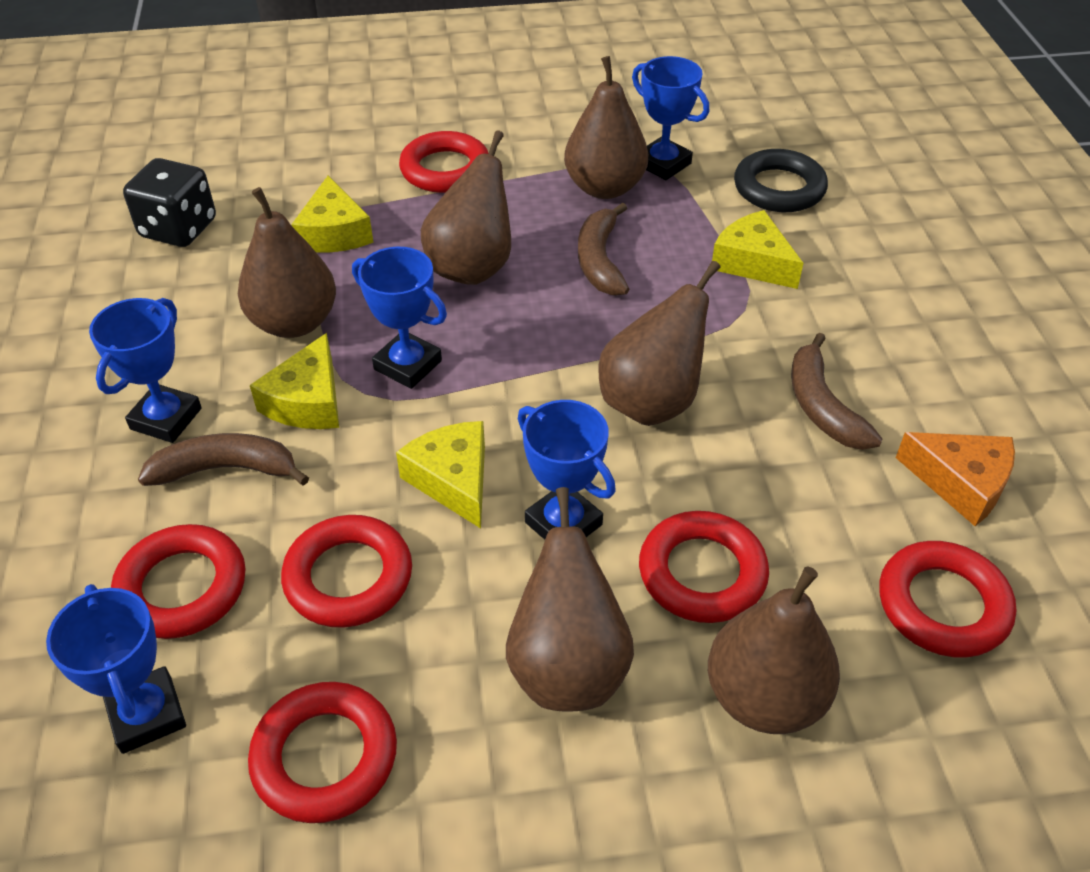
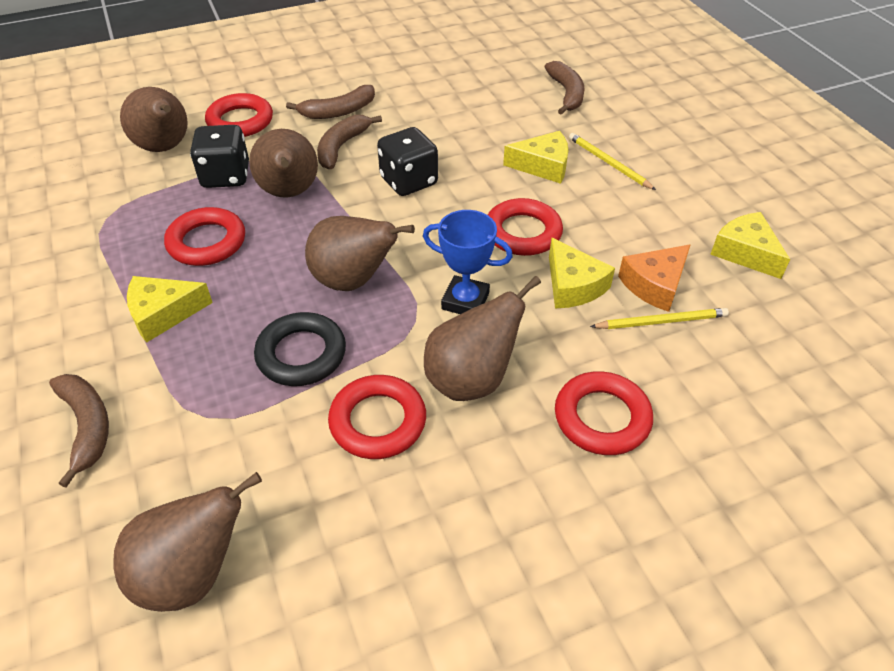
black dice: [123,158,216,247] = 1 -> [190,125,249,188] [377,127,438,196] = 2
blue trophy: [46,584,186,754] [89,298,202,443] [352,247,447,389] [518,400,616,540] [632,56,709,180] = 5 -> [423,210,513,314] = 1
brown banana: [138,433,309,486] [578,203,629,296] [791,333,882,450] = 3 -> [49,374,109,488] [286,85,375,119] [317,115,382,169] [545,61,585,115] = 4
brown pear: [238,187,336,338] [421,131,511,285] [506,487,634,712] [564,56,648,199] [599,261,720,426] [708,566,840,734] = 6 -> [113,472,262,612] [120,87,188,152] [249,129,318,198] [305,216,415,291] [424,276,541,401] = 5
red ring: [111,524,246,639] [248,682,397,823] [281,515,412,628] [399,131,488,193] [639,511,769,623] [879,541,1016,658] = 6 -> [164,207,245,266] [205,93,273,137] [328,375,426,459] [488,198,563,256] [555,371,653,455] = 5
yellow pencil: none = 0 -> [569,133,656,190] [590,308,729,329] = 2

